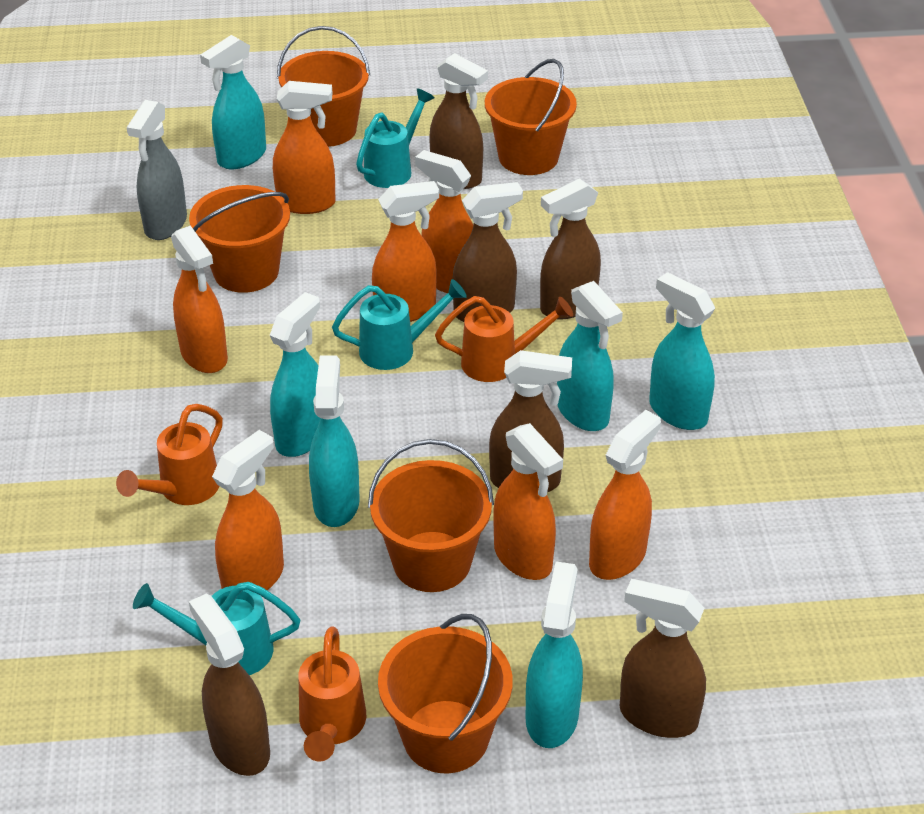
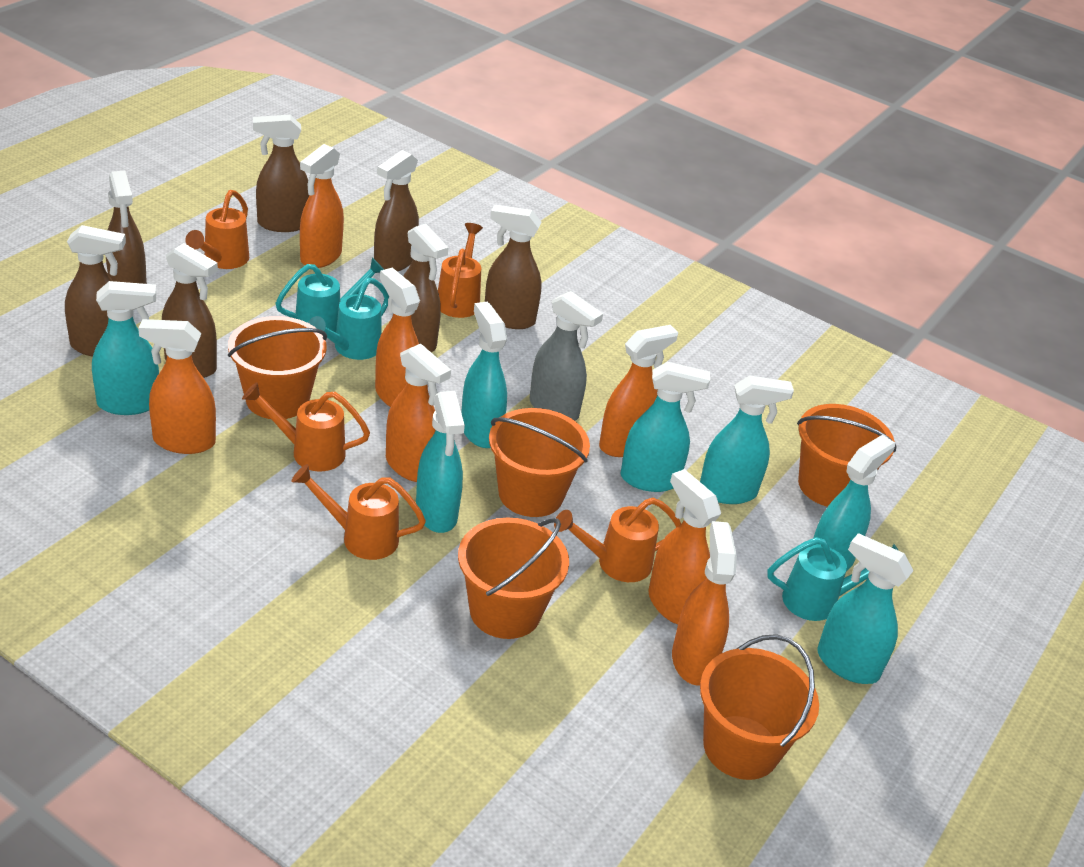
brown spray bottle: [189,593,270,776] [429,53,488,189] [452,182,523,322] [489,350,572,492] [540,178,601,319] [620,579,706,738] = 6 -> [65,225,126,357] [106,171,147,284] [162,243,218,378] [253,115,309,232] [374,150,419,272] [403,224,449,352] [485,205,542,329] = 7
orange watering can: [116,404,223,505] [298,627,366,762] [435,296,573,382] = 3 -> [185,190,249,269] [242,382,370,471] [291,464,426,560] [438,223,483,318] [554,498,681,582] = 5
turquoise spray bottle: [200,35,266,169] [270,292,320,457] [309,355,360,527] [526,561,583,748] [557,281,623,431] [649,272,715,430] = 6 -> [92,281,159,415] [416,391,465,533] [461,301,507,448] [621,362,710,492] [700,376,794,504] [813,435,895,570] [817,533,914,684] = 7

